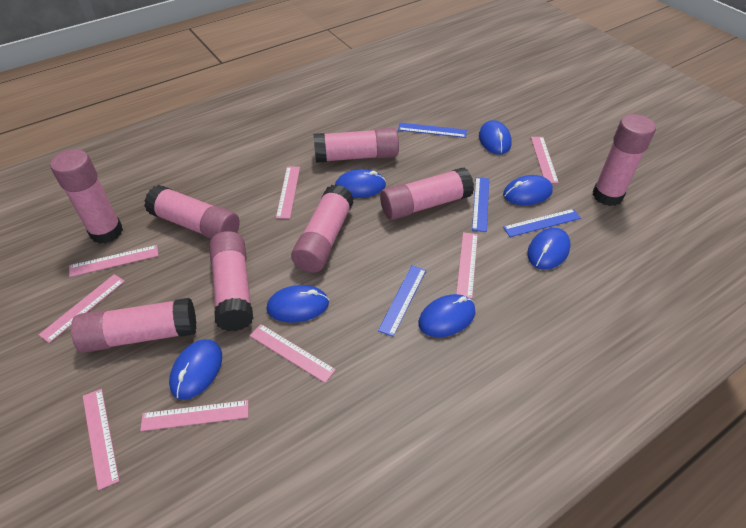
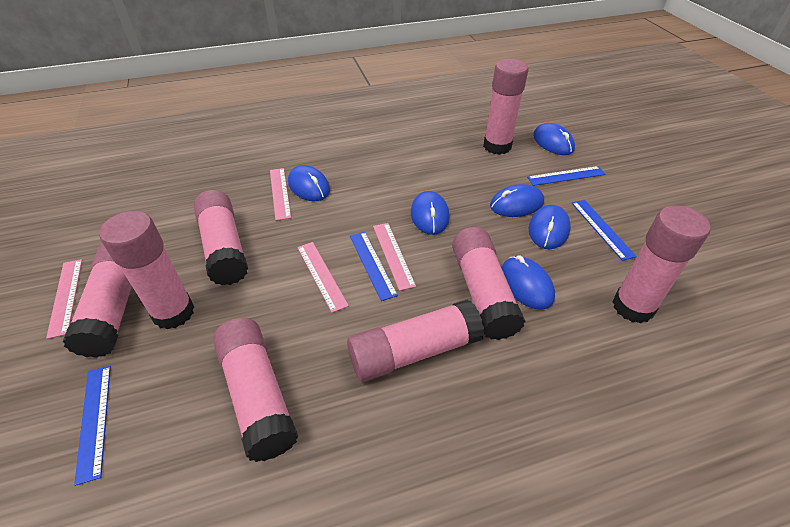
blue mouse: [169,339,222,400] [267,285,329,323] [335,169,386,198] [418,294,475,337] [479,120,512,155] [503,175,553,205] [527,228,571,270] = 7 -> [288,165,330,201] [411,191,450,235] [490,184,544,217] [501,255,555,310] [529,205,571,249] [533,123,575,155] = 6
pink ruler: [39,274,125,343] [69,245,159,277] [83,389,119,490] [140,400,248,431] [250,324,336,383] [276,166,300,219] [456,232,478,299] [531,137,559,183] = 8 -> [46,259,82,339] [270,168,291,221] [297,242,349,313] [373,223,416,291] = 4

